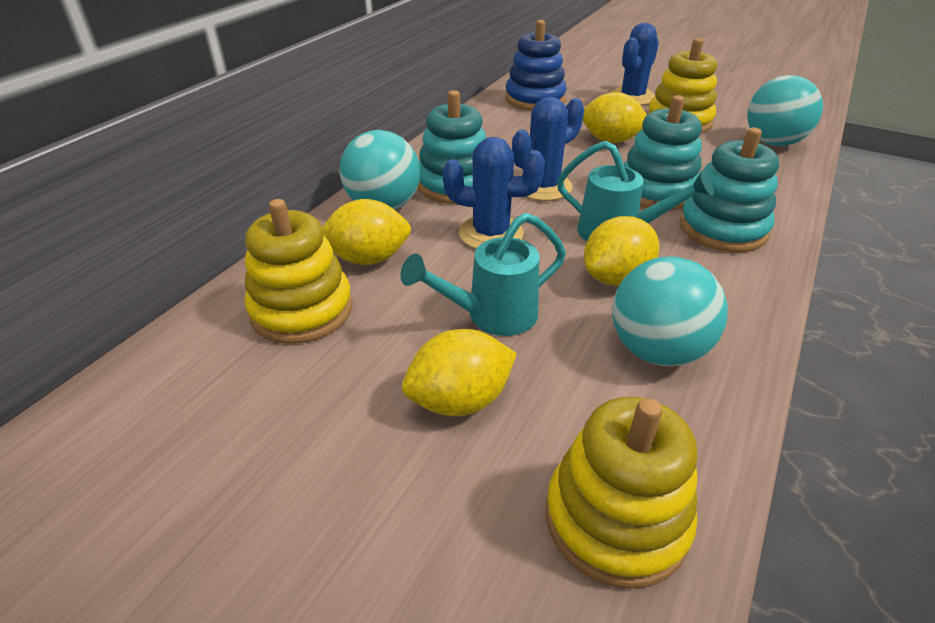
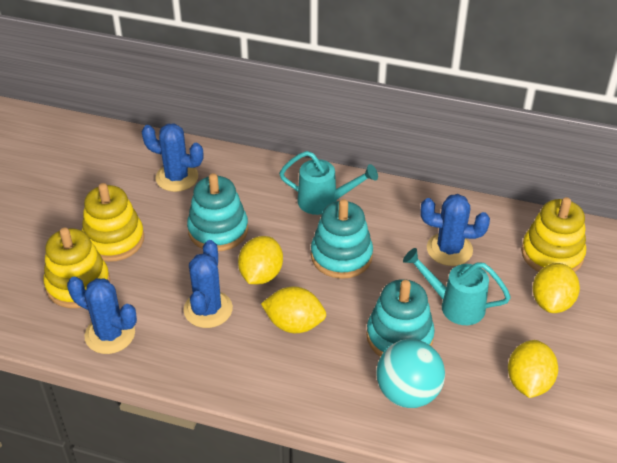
blue cactus: [442,137,545,249] [512,97,584,201] [611,23,659,105] = 3 -> [67,277,137,354] [141,123,203,192] [184,240,233,328] [420,194,490,266] = 4
blue stacking toy: [505,20,567,110] = 1 -> none = 0
turquoise ball: [340,130,420,210] [612,256,728,366] [747,75,823,146] = 3 -> [376,339,445,408] = 1

